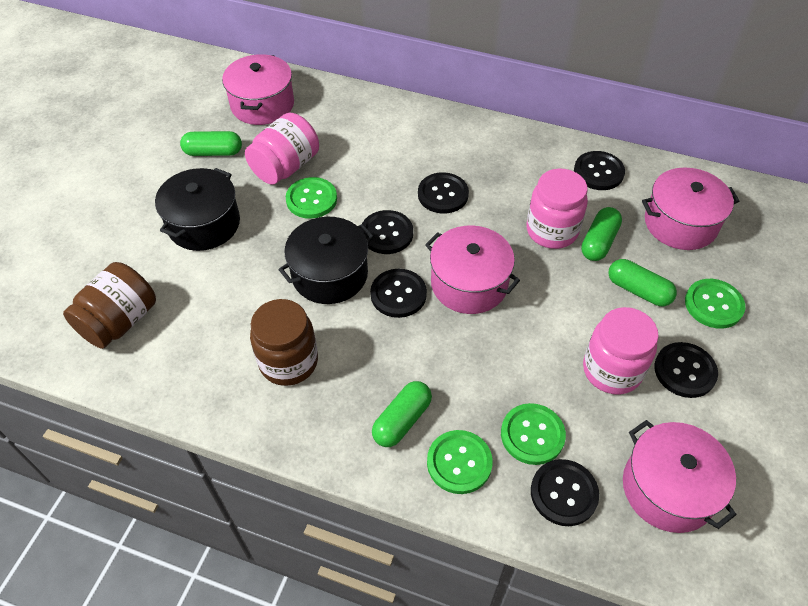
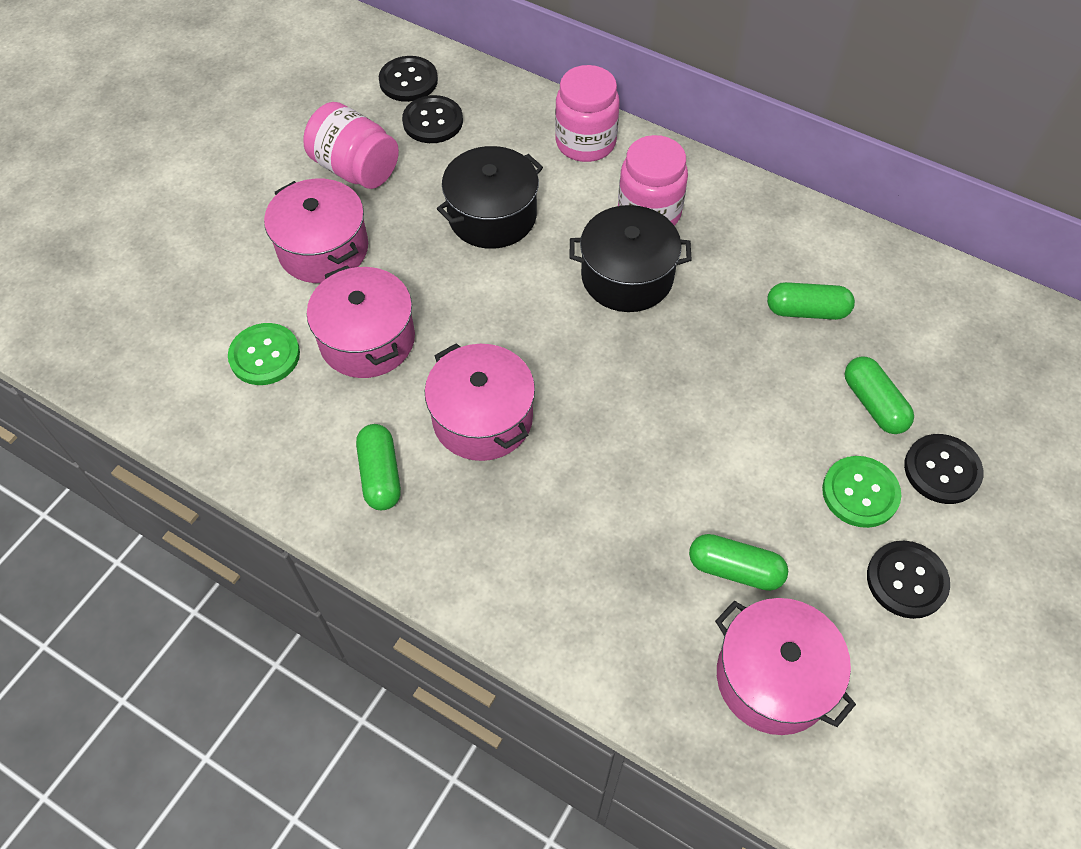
black button: [361,210,413,254] [370,269,427,318] [418,172,469,214] [531,459,599,526] [574,151,625,190] [654,342,718,398] = 6 -> [379,56,438,102] [402,95,463,143] [867,541,950,619] [904,434,983,504] = 4
brown jar: [63,262,156,349] [250,299,318,386] = 2 -> none = 0
green button: [286,177,337,219] [427,430,493,494] [501,403,566,465] [685,279,745,329] = 4 -> [228,323,300,385] [822,456,901,528] = 2

